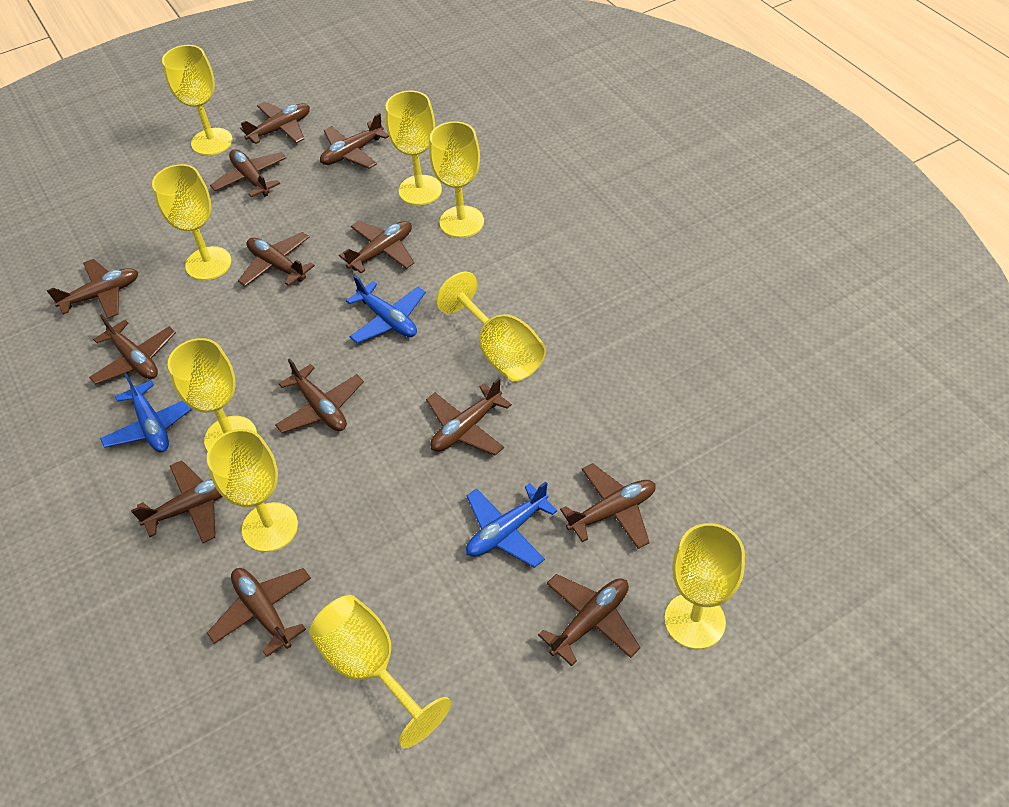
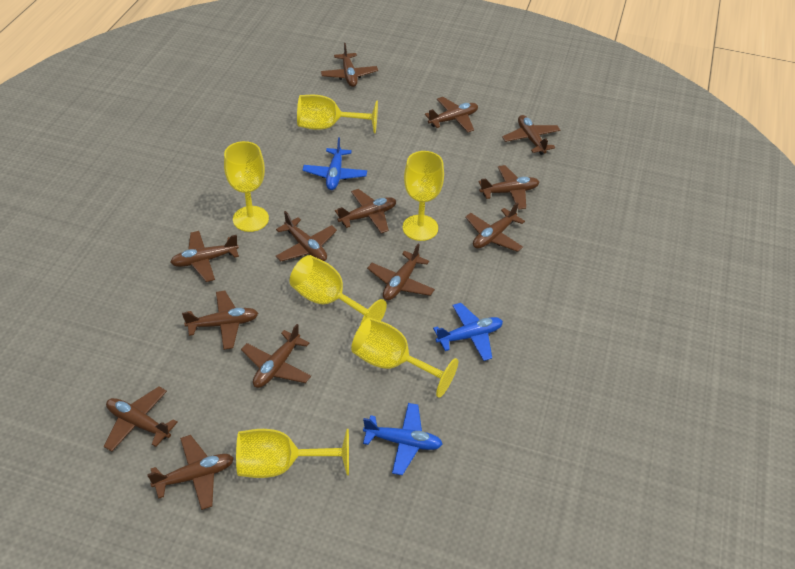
yellow goblet: [152,164,231,280] [162,45,233,156] [168,338,257,451] [207,429,298,552] [309,595,451,748] [386,91,442,205] [429,121,484,238] [436,271,546,381] [664,523,745,649] = 9 -> [224,141,269,232] [236,429,349,478] [290,255,387,325] [297,95,378,133] [351,317,458,398] [403,151,444,241] = 6

